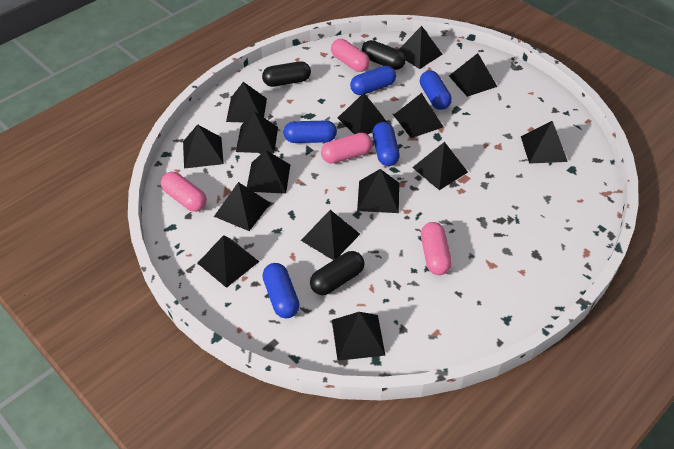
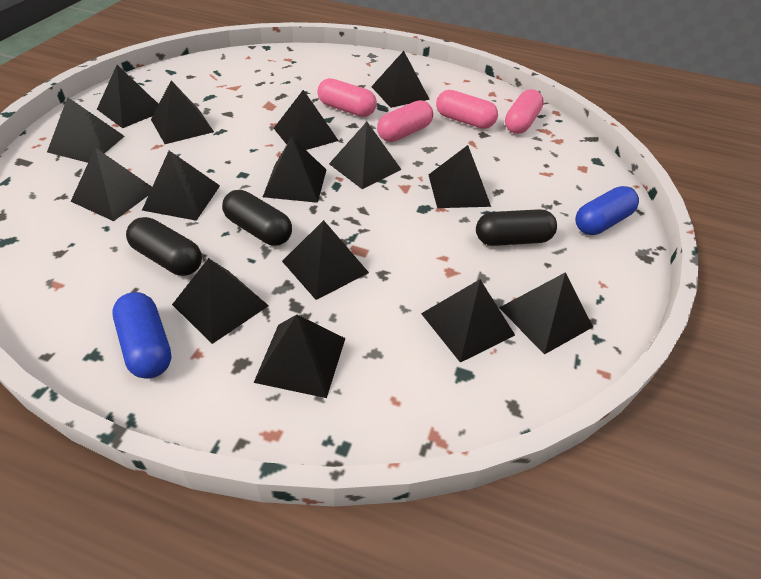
blue capsule: [263,263,299,318] [284,121,337,143] [350,66,396,95] [372,122,400,166] [420,70,452,110] = 5 -> [112,292,172,379] [575,186,639,235] = 2

